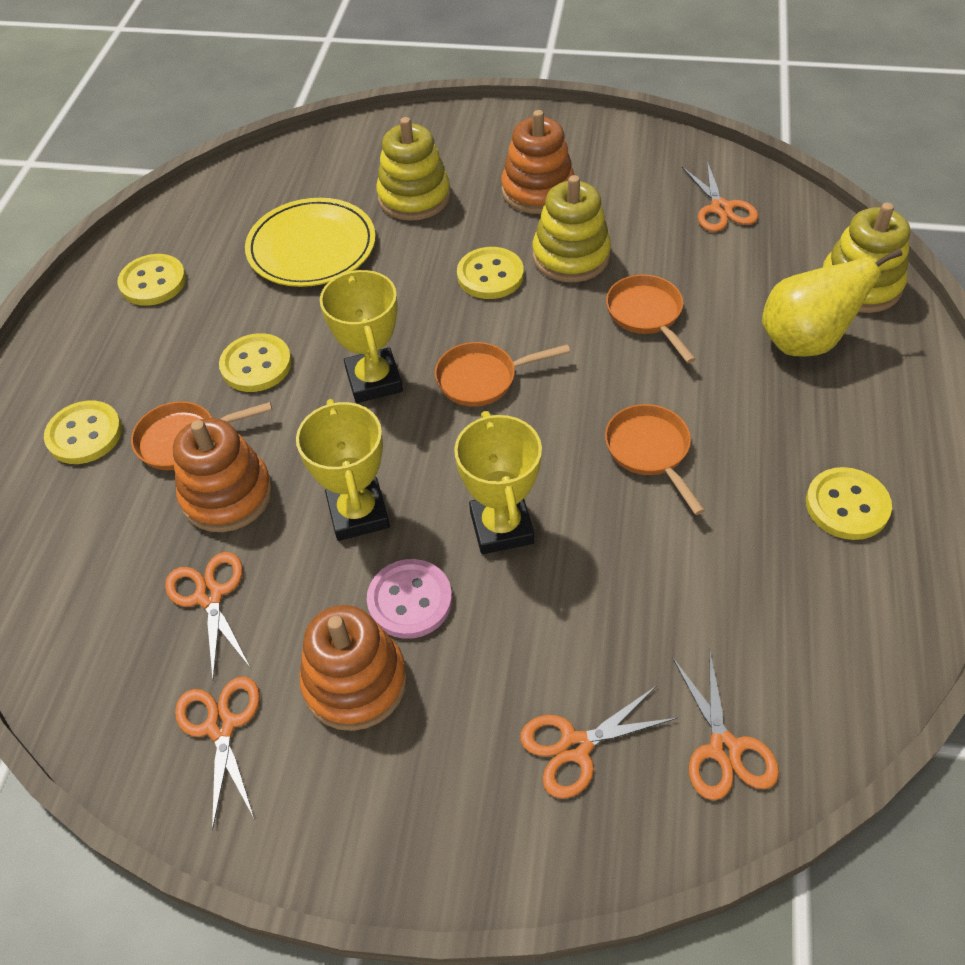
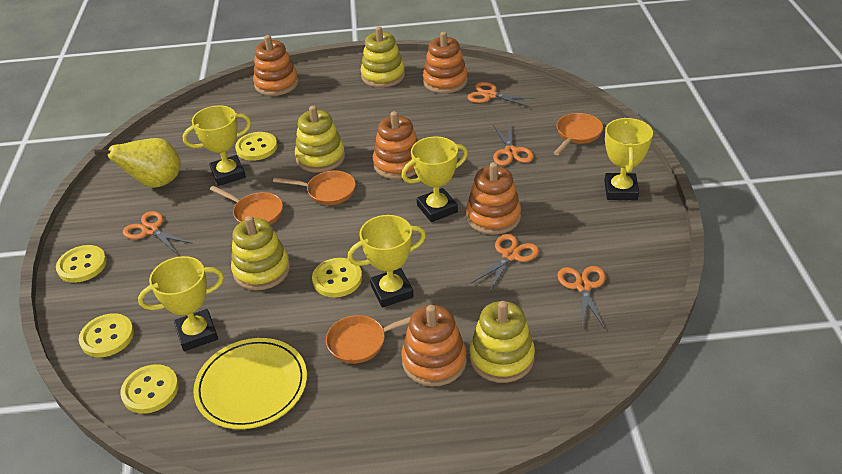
orange stacking toy: [173,418,272,532] [299,605,407,731] [501,110,575,214] = 3 -> [253,35,298,96] [373,111,418,179] [401,305,467,387] [423,32,468,93] [466,162,521,235] = 5
pink button: [367,559,452,639] = 1 -> none = 0
yellow stacking toy: [376,117,450,221] [532,175,611,282] [823,203,910,313] = 3 -> [231,216,290,290] [295,106,345,173] [361,27,405,88] [469,301,535,383] = 4
yellow trophy: [296,399,390,541] [320,269,403,403] [454,411,542,554] = 3 -> [138,256,224,351] [183,105,251,186] [348,215,426,308] [401,137,468,222] [604,118,653,200] = 5

